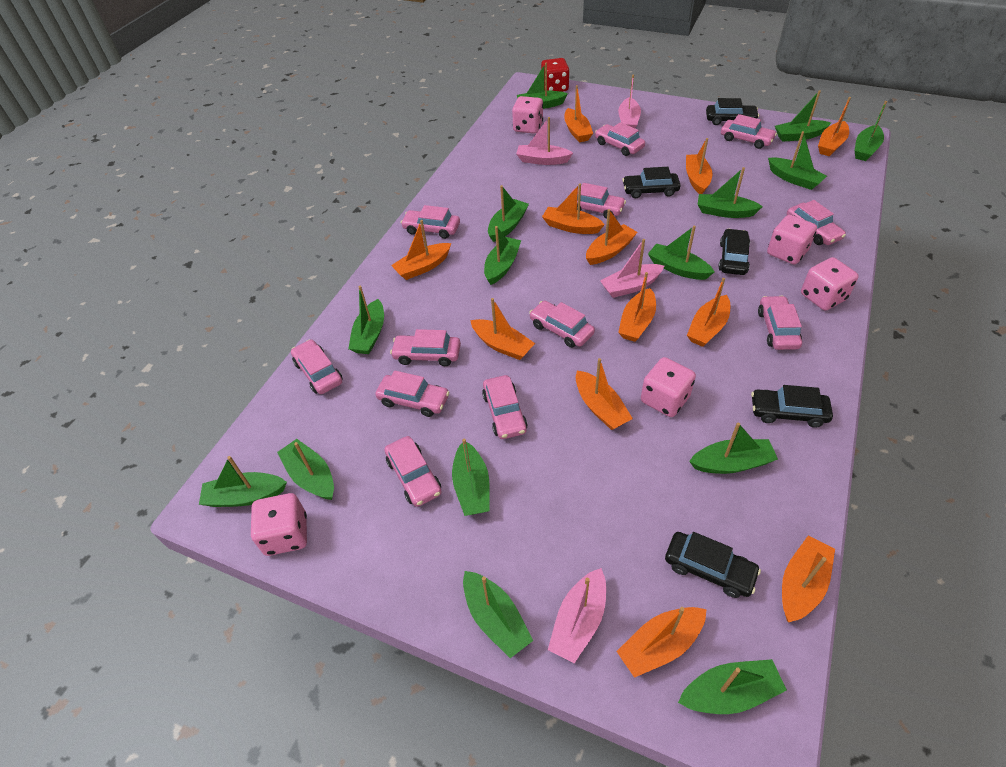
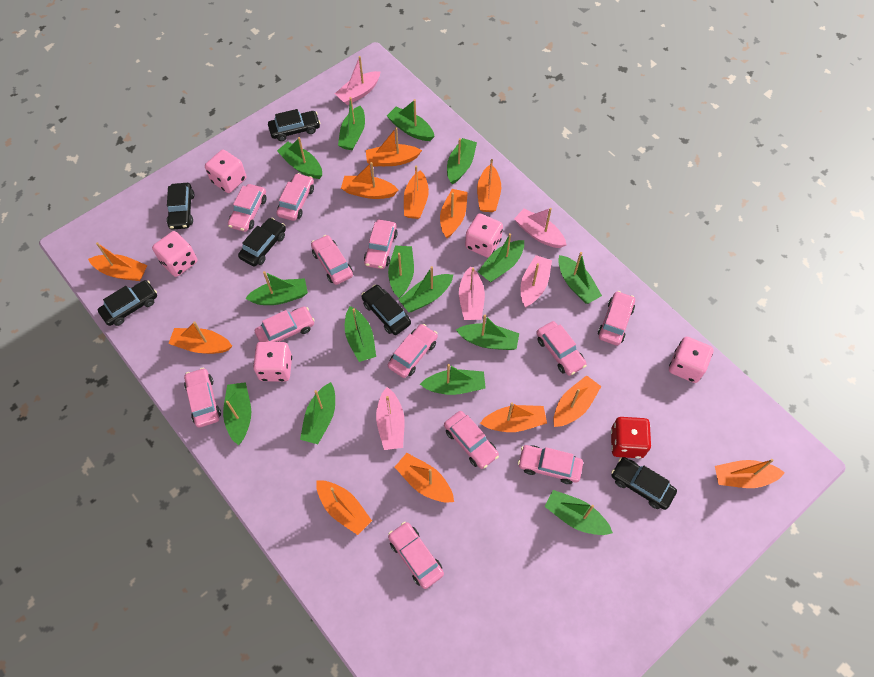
black car: [622,167,680,198] [665,532,761,598] [706,98,759,125] [718,229,750,275] [751,385,833,428] = 5 -> [98,280,157,326] [167,183,194,230] [238,218,286,267] [268,109,320,141] [362,285,411,335] [611,457,677,510] = 6
pink boat: [516,117,573,165] [548,568,606,663] [600,239,665,298] [618,75,641,128] = 4 -> [335,56,381,105] [376,387,405,450] [459,266,485,320] [514,208,566,248] [521,255,552,308] = 5

